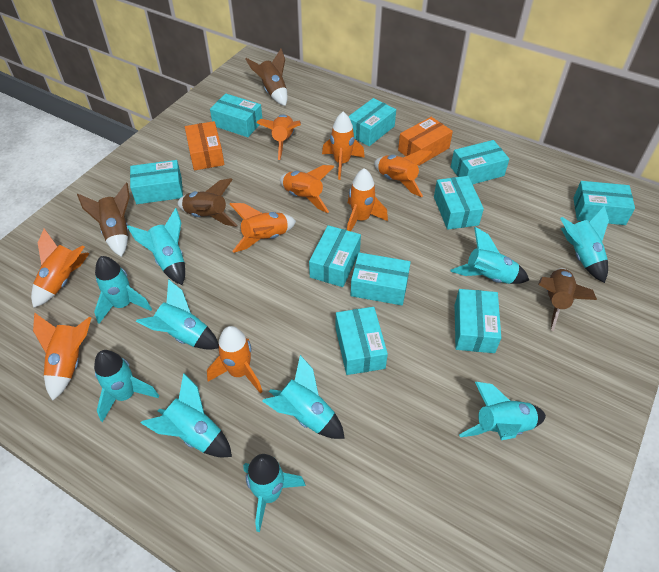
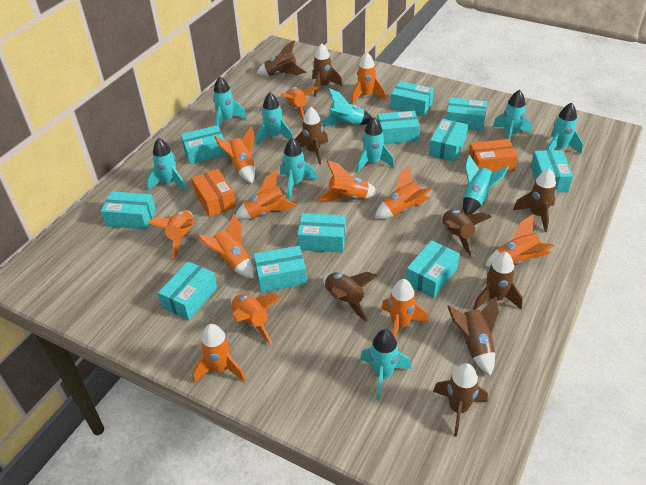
brown rocket: [77,183,130,257] [177,178,238,227] [246,49,288,106] [538,268,597,331] = 4 -> [256,40,307,76] [295,107,328,165] [312,44,342,97] [323,272,378,321] [433,363,488,437] [442,209,491,257] [447,297,499,376] [473,252,523,310] [513,168,557,232] = 9
orange rocket: [31,228,90,308] [33,312,92,401] [207,326,263,394] [230,203,296,253] [256,115,301,160] [280,165,334,213] [322,112,365,180] [347,168,388,231] [374,150,432,197] = 9 -> [148,210,195,259] [193,324,246,383] [197,214,254,279] [214,126,255,183] [231,293,281,344] [235,170,297,220] [281,86,318,120] [317,160,379,201] [351,52,385,103] [375,165,433,219] [381,279,428,337] [485,214,554,267] = 12
turquoise box: [130,160,183,204] [210,93,263,137] [309,225,361,287] [335,307,388,375] [348,98,396,146] [351,252,411,305] [434,176,484,230] [451,140,509,184] [455,289,501,353] [573,181,635,225] = 10 -> [101,191,156,230] [158,261,217,320] [181,125,227,164] [254,246,307,292] [298,213,346,253] [377,111,420,144] [391,81,434,116] [406,240,460,298] [429,119,468,162] [446,97,487,131] [531,150,573,192] = 11

